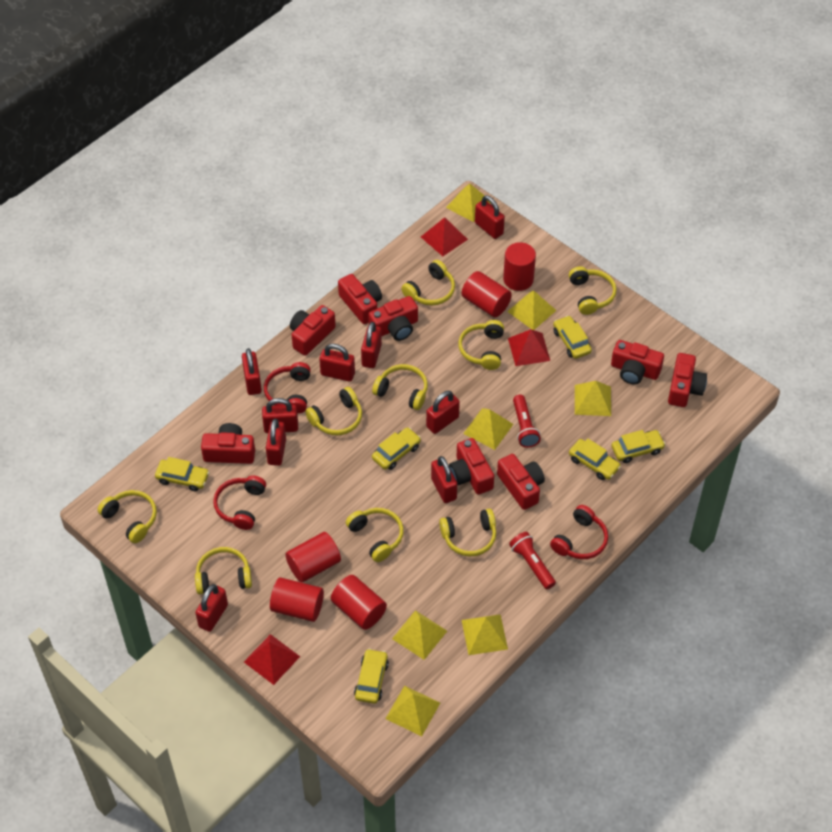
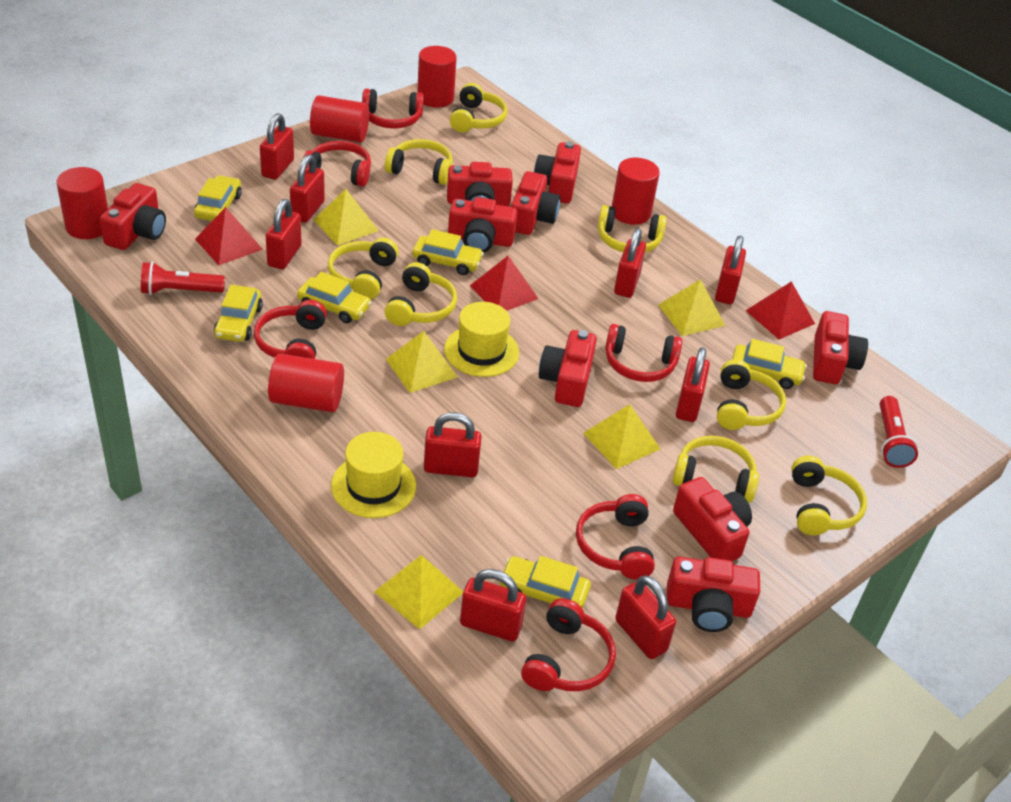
red camera: [201,423,255,464] [290,305,336,356] [338,274,382,324] [368,296,418,341] [449,438,494,495] [497,454,545,510] [611,340,664,384] [668,353,707,407] = 8 -> [100,183,166,250] [447,162,513,206] [448,197,517,253] [511,171,560,235] [534,142,581,203] [539,330,597,407] [667,557,760,632] [673,477,752,561] [813,311,868,384] = 9
red headphones: [213,475,266,530] [264,362,311,414] [550,505,608,559] = 3 -> [254,300,327,359] [303,141,371,187] [362,89,424,128] [521,598,616,691] [576,494,655,579] [605,324,683,382] = 6
yellow hat: none = 0 -> [331,432,416,518] [444,302,519,377] = 2
yellow headphones: [98,490,157,543] [195,547,252,594] [305,387,362,435] [346,508,404,562] [372,364,428,410] [401,260,455,306] [439,509,496,557] [458,320,504,370] [569,266,617,315] = 9 -> [328,238,399,300] [385,139,453,185] [385,262,457,326] [450,83,507,132] [597,205,667,253] [672,436,759,503] [717,359,786,430] [791,456,867,535] = 8
yellow pyramid: [385,686,440,736] [392,610,447,660] [446,184,490,222] [462,614,508,655] [463,408,513,450] [507,291,557,330] [575,381,611,416] = 7 -> [313,189,379,245] [374,555,463,630] [386,331,458,393] [583,404,661,469] [658,279,726,336] = 5

